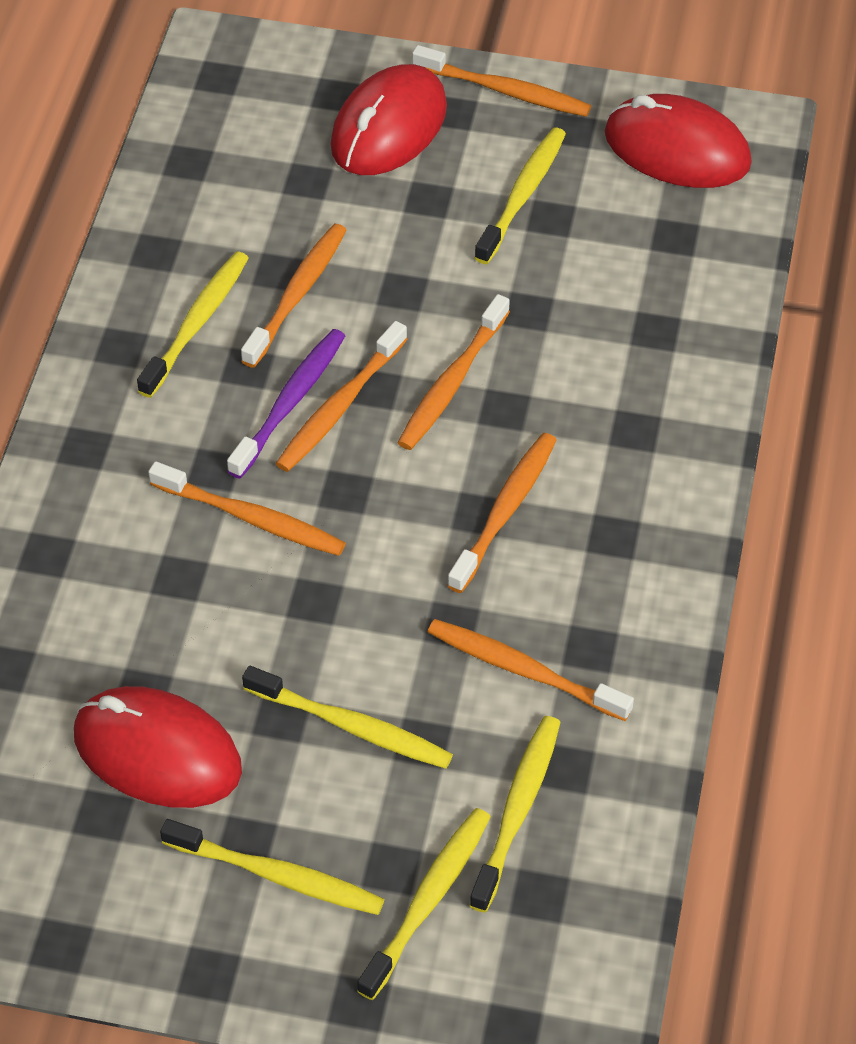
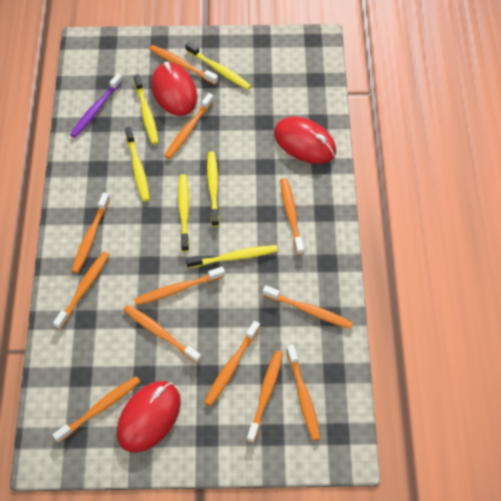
orange toothbrush: [148,461,346,556] [241,224,346,368] [275,321,407,472] [397,294,510,450] [412,45,591,117] [428,619,634,721] [447,433,557,593] = 7 -> [52,376,141,443] [53,252,109,330] [72,193,110,273] [123,305,201,364] [134,266,225,305] [149,45,218,85] [164,93,214,159] [204,321,260,406] [247,351,283,443] [263,285,353,329] [280,178,304,255] [286,345,321,441] = 12

